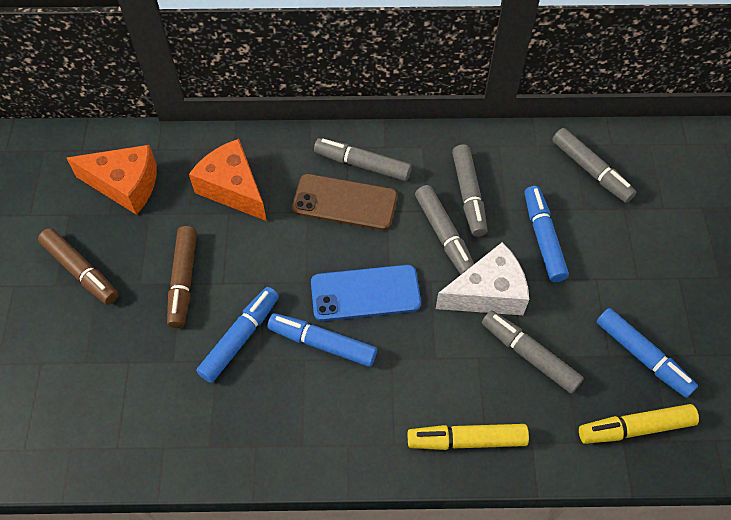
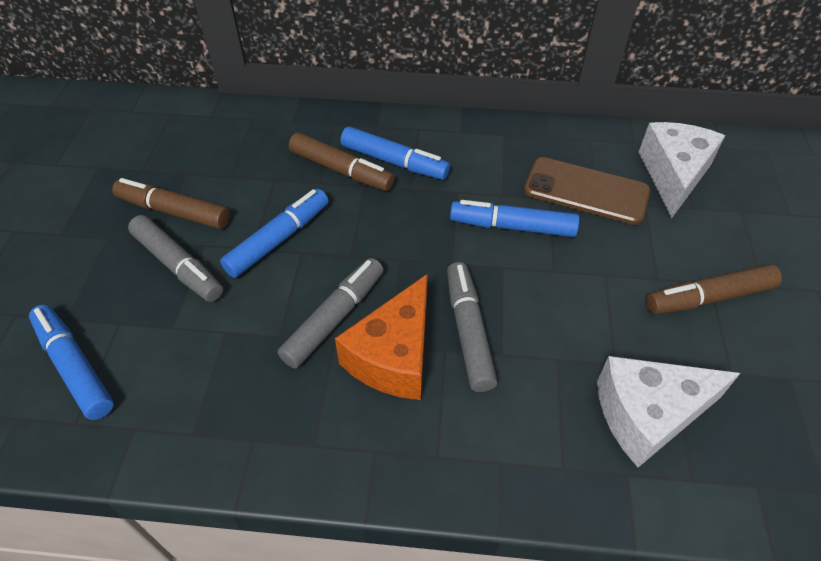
blue phone: [311,265,421,321] = 1 -> none = 0
brown marker: [38,228,118,305] [167,226,197,328] = 2 -> [112,178,230,229] [289,133,395,191] [646,264,782,314] = 3
grey marker: [314,138,412,181] [415,185,474,274] [452,145,488,237] [482,310,584,394] [552,128,636,203] = 5 -> [128,215,223,302] [278,258,384,369] [447,262,498,392] = 3
orange cheese: [66,145,157,215] [189,139,267,221] = 2 -> [335,274,428,400] = 1
white cheese: [436,242,529,315] = 1 -> [597,356,740,467] [638,122,725,218] = 2
yellow marker: [408,424,529,450] [579,404,699,444] = 2 -> none = 0

